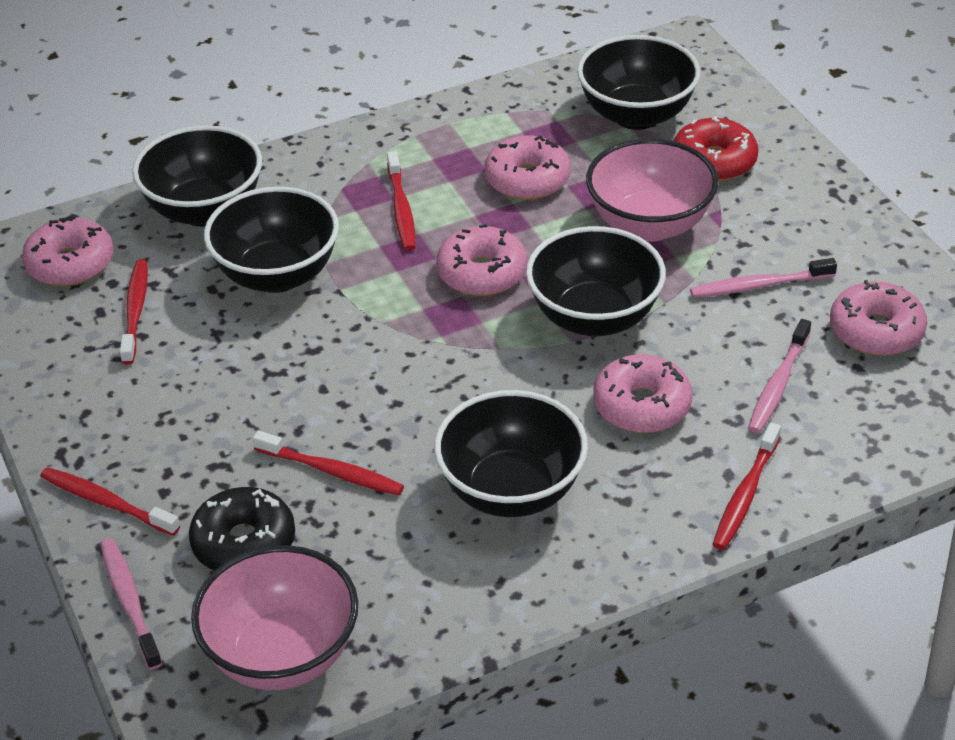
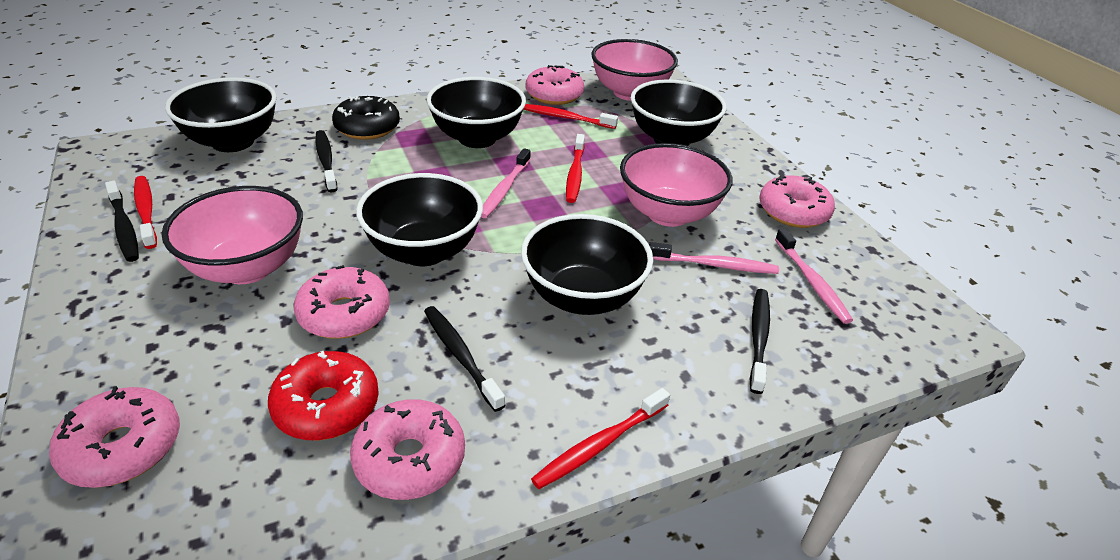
black toothbrush: none = 0 -> [105,180,139,262] [315,130,337,193] [424,306,506,412] [750,289,770,394] = 4
pink bowl: [191,545,358,690] [586,138,719,242] = 2 -> [162,186,303,284] [591,39,678,101] [620,143,732,227] = 3
red toothbrush: [40,467,180,536] [120,259,148,364] [253,431,404,496] [387,151,416,251] [713,422,781,550] = 5 -> [134,176,157,249] [523,104,618,129] [531,388,670,489] [566,134,585,203] = 4

